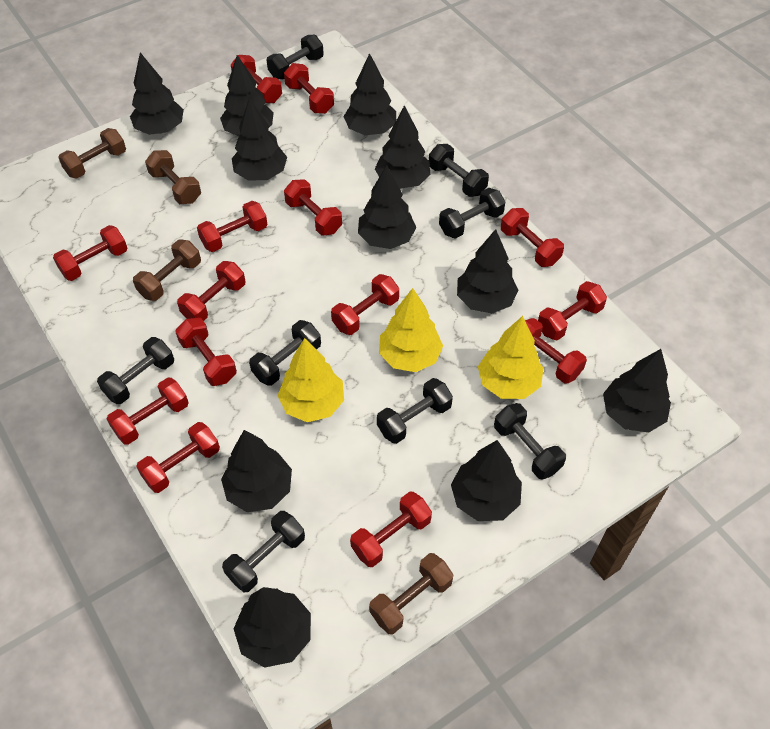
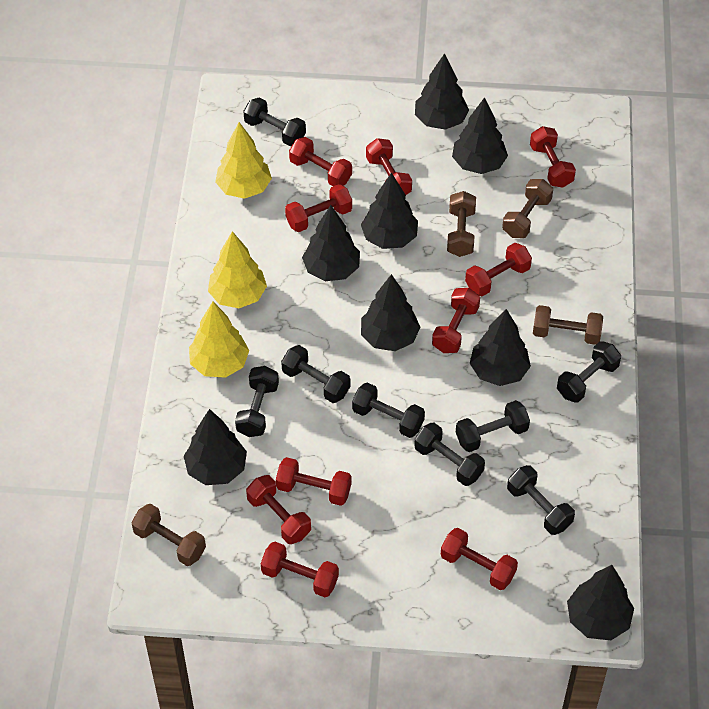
black tree: [130,52,184,135] [220,55,274,136] [221,430,292,512] [232,98,287,181] [234,587,311,668] [343,53,396,135] [358,165,416,249] [375,105,430,189] [451,440,522,521] [457,229,518,313] [603,349,671,432] = 11 -> [184,409,247,485] [302,205,360,281] [361,173,418,249] [361,274,420,351] [415,53,469,130] [452,97,508,174] [469,309,531,386] [567,565,634,640] = 8
red dumbbell: [53,225,127,281] [107,377,189,445] [136,422,220,493] [175,318,237,386] [177,261,245,321] [197,201,268,252] [231,55,282,103] [284,63,334,114] [284,179,342,236] [331,274,399,335] [350,492,432,567] [501,208,564,267] [525,318,587,383] [538,281,607,340] = 14 -> [246,475,311,544] [261,542,339,597] [276,457,352,506] [285,184,352,232] [289,137,352,186] [366,138,412,195] [432,288,480,353] [441,528,518,590] [465,243,532,296] [530,126,576,188] = 10

